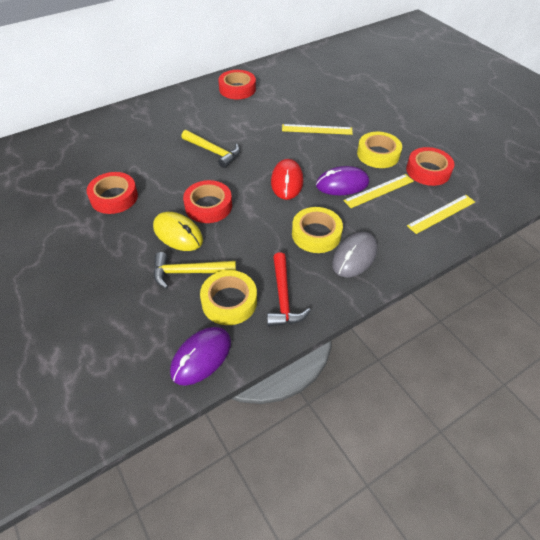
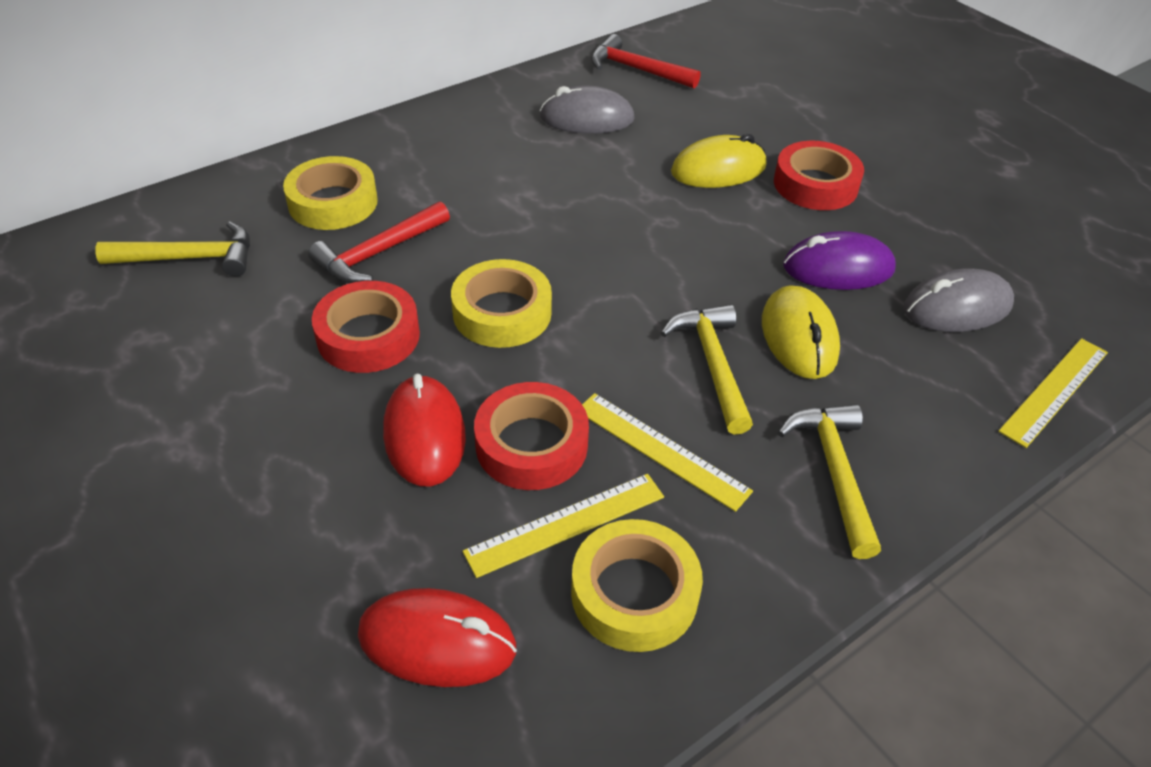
grey mouse: [332,232,377,277] = 1 -> [539,85,635,134] [903,268,1014,332] = 2
purple mouse: [170,327,231,386] [316,166,369,195] = 2 -> [783,231,896,290] = 1
red hammer: [267,252,311,327] = 1 -> [308,201,450,284] [591,34,701,89] = 2
red mouse: [271,159,304,200] = 1 -> [358,588,517,687] [383,374,466,486] = 2
red tape: [87,172,138,214] [183,180,232,223] [218,70,256,99] [406,147,454,186] = 4 -> [312,281,420,373] [474,382,589,490] [774,141,864,210] = 3
yellow hammer: [153,252,236,289] [181,130,240,168] = 2 -> [95,221,250,277] [661,304,753,435] [778,404,881,559] = 3
yellow mouse: [153,212,203,251] = 1 -> [671,134,766,188] [762,285,840,379] = 2

